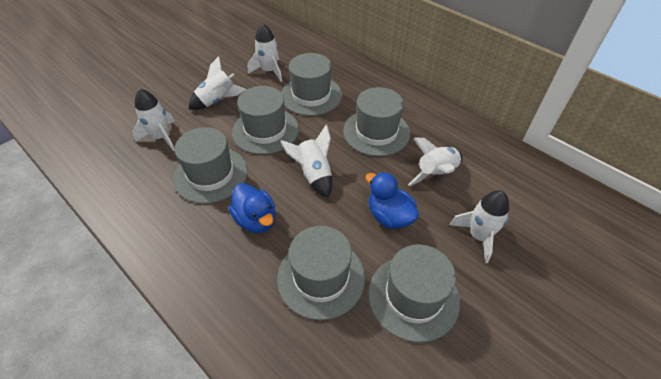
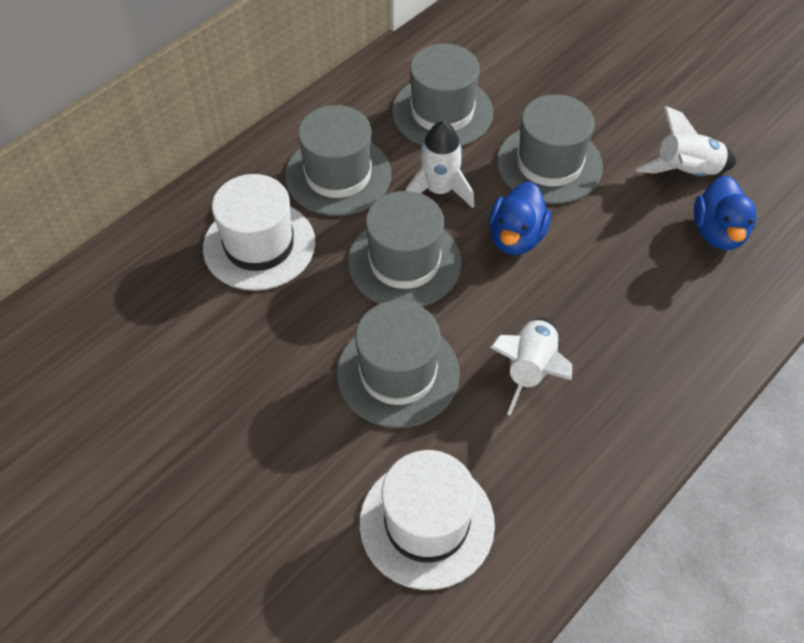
grey hat: [173,127,248,204] [232,86,299,155] [277,226,365,320] [281,53,342,116] [343,87,410,157] [368,244,460,342] = 6 -> [285,105,391,216] [337,301,460,428] [348,191,462,307] [392,44,493,147] [497,94,603,204] = 5
white hat: none = 0 -> [203,174,315,291] [360,450,495,590] = 2
white rocket: [132,89,175,151] [189,56,246,110] [248,23,282,82] [280,125,332,198] [408,138,463,186] [450,190,509,263] = 6 -> [406,121,475,208] [490,318,572,416] [636,106,736,177] = 3

